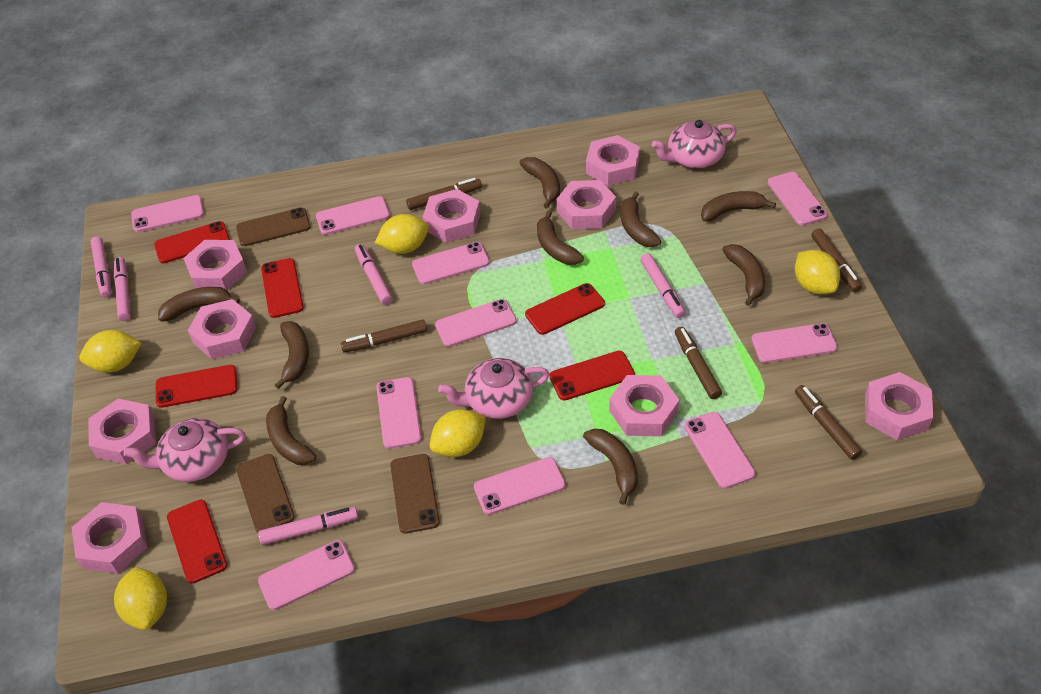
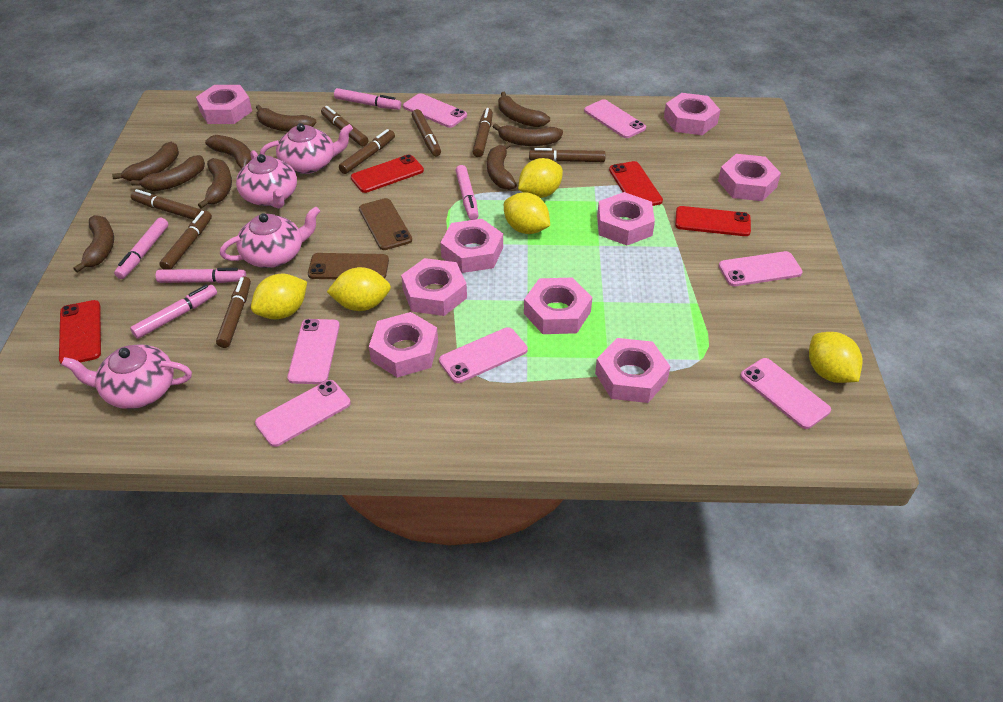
brown marker: [341,319,427,353] [406,178,482,210] [675,327,722,399] [795,385,862,460] [811,228,862,292] = 5 -> [131,189,202,220] [159,211,212,269] [216,276,251,348] [321,106,368,146] [339,129,395,174] [412,109,441,156] [473,108,493,157] [529,148,606,162] = 8
brown phone: [236,208,310,246] [236,454,295,532] [390,454,440,534] = 3 -> [308,253,389,279] [359,198,412,250] = 2
pink phone: [131,195,204,232] [258,540,355,610] [316,196,390,235] [376,377,422,449] [412,242,490,284] [435,299,517,347] [474,457,566,515] [684,412,756,489] [751,323,838,363] [768,172,828,226] = 10 -> [255,380,351,447] [287,319,340,384] [403,93,467,128] [439,327,528,383] [584,99,646,138] [719,251,803,286] [740,358,831,429] = 7
pink teapot: [123,418,246,482] [438,358,550,419] [652,120,737,169] = 3 -> [61,344,192,409] [220,206,320,268] [236,150,297,209] [260,123,353,174] = 4
red phone: [154,221,230,263] [156,365,237,408] [167,500,227,583] [261,258,304,318] [525,283,605,335] [549,351,635,401] = 6 -> [59,300,101,364] [351,154,424,193] [609,161,663,206] [675,206,751,236] = 4

